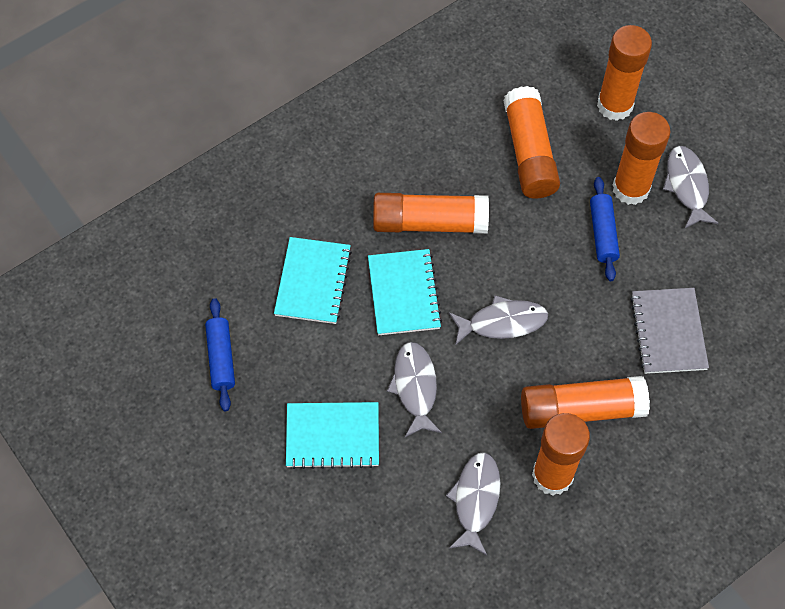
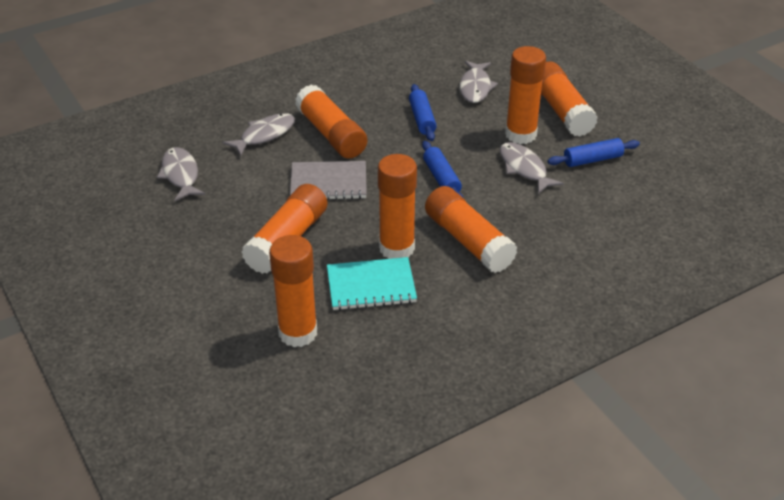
blue rolling pin: [205,298,235,411] [590,177,620,281] = 2 -> [409,84,437,141] [422,141,463,197] [548,138,640,167] = 3
orange glue stick: [373,193,489,234] [503,86,560,199] [521,376,650,429] [532,413,590,496] [597,25,652,121] [613,112,671,205] = 6 -> [241,184,327,274] [269,235,317,347] [295,85,367,158] [378,154,417,259] [425,186,517,273] [505,46,546,144] [541,61,598,137] = 7
turquoise notebook: [274,237,352,324] [286,402,379,469] [368,249,442,335] = 3 -> [327,257,417,310] = 1

